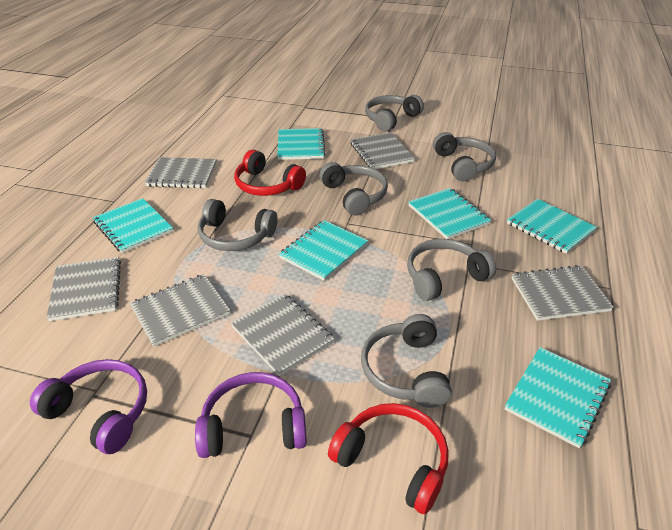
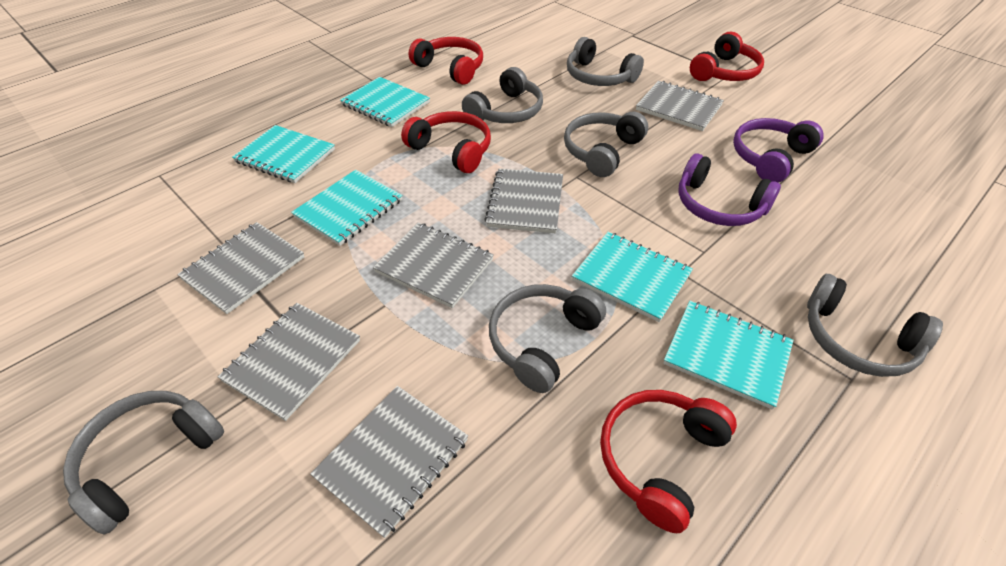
red headphones: [234,150,306,196] [328,403,449,514] = 2 -> [401,111,491,173] [409,37,483,85] [600,390,737,533] [690,32,764,81] = 4
turquoise notebook: [93,198,173,253] [277,128,325,160] [279,220,368,281] [408,188,491,239] [505,347,611,448] [507,199,597,254] = 6 -> [232,125,335,183] [291,170,403,246] [340,77,430,127] [572,232,693,322] [663,301,794,410] = 5

